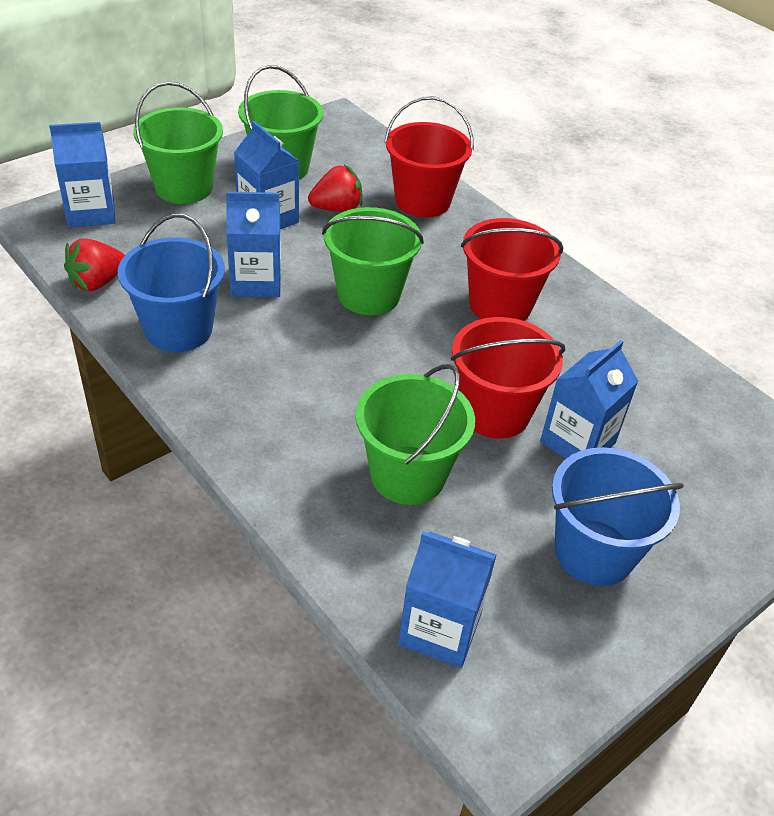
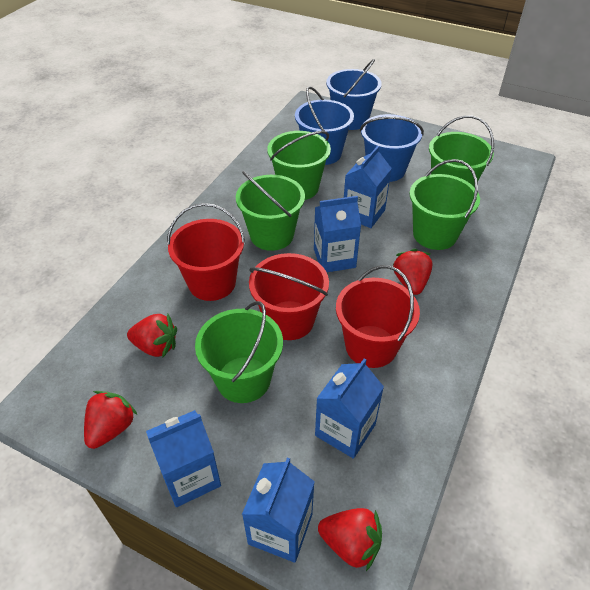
blue bucket: [118,213,225,352] [552,447,684,586] = 2 -> [295,86,354,165] [326,59,382,130] [360,114,424,182] = 3
green bucket: [133,81,223,204] [238,65,323,180] [322,207,424,315] [356,364,475,505] = 4 -> [195,301,283,403] [236,171,305,251] [267,131,331,200] [409,159,480,250] [429,116,494,187] = 5
red strawberry: [64,238,125,291] [308,165,362,212] = 2 -> [84,391,137,449] [127,314,177,357] [318,508,382,571] [393,249,433,295] = 4

